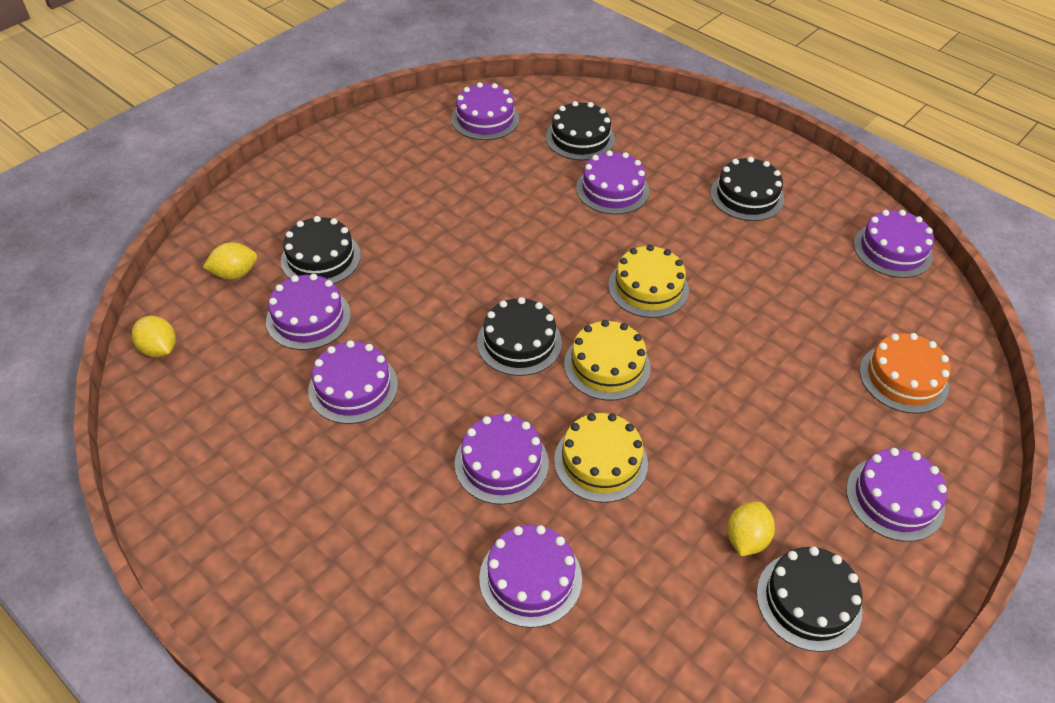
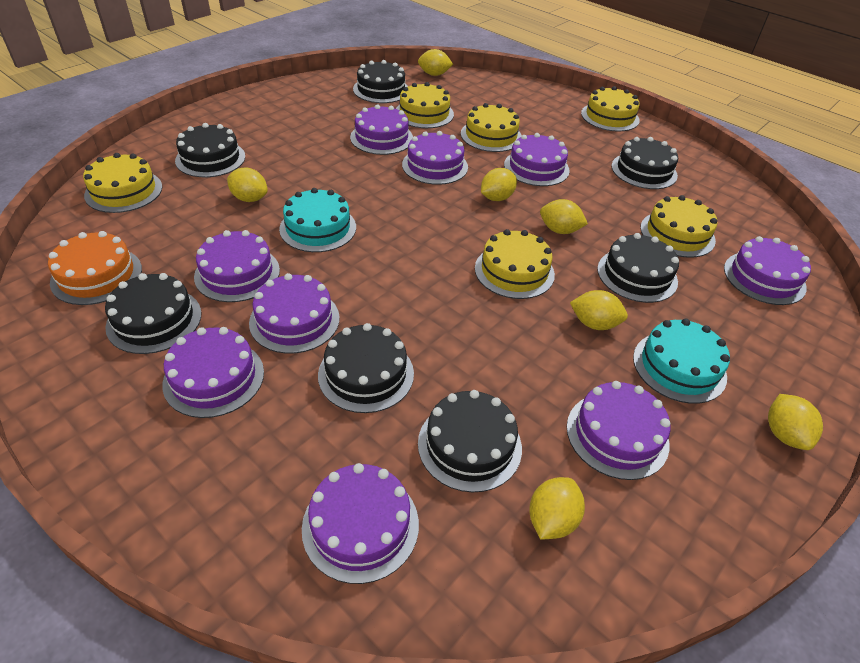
black cake: [281,216,361,284] [477,297,562,376] [546,101,615,160] [710,157,784,221] [757,547,862,652] = 5 -> [105,273,201,354] [175,123,245,177] [318,323,414,413] [353,60,408,103] [418,390,522,493] [597,233,679,303] [611,137,678,189] = 7
purple cake: [266,274,351,350] [308,340,398,424] [451,82,519,140] [455,414,549,505] [479,525,582,628] [576,150,649,214] [846,448,947,542] [854,210,934,278] = 8 -> [162,327,264,418] [194,230,280,302] [249,273,340,354] [302,463,419,584] [350,105,413,155] [402,131,468,185] [504,133,570,186] [567,381,671,480] [724,236,811,305] = 9
turquoise cake: none = 0 -> [279,188,356,252] [633,319,730,404] = 2
yellow cake: [554,413,648,503] [564,320,651,401] [608,245,689,318] = 3 -> [83,153,163,213] [396,82,454,128] [461,103,522,152] [475,229,555,299] [581,86,640,132] [640,195,718,258] = 6
yellow lemon: [132,316,176,357] [203,242,257,280] [727,501,775,556] = 3 -> [227,167,268,202] [418,49,453,76] [481,168,517,201] [529,477,585,539] [540,199,588,234] [570,290,628,330] [768,394,823,450] = 7

